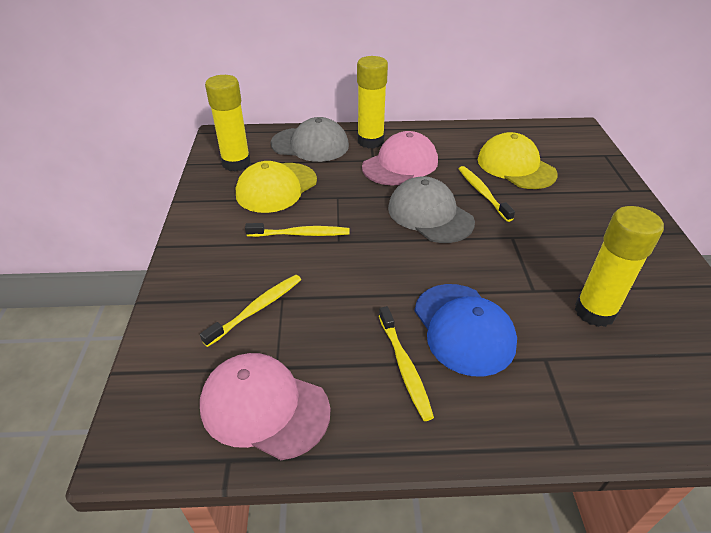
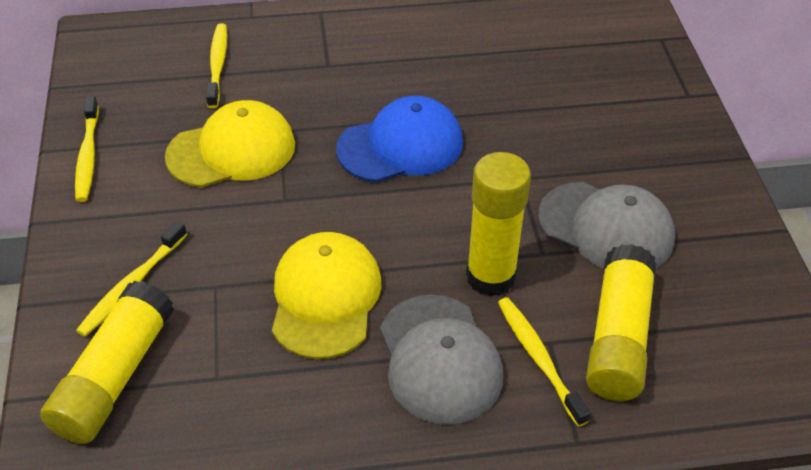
pink cap: [200,353,331,460] [362,131,438,186] = 2 -> none = 0

